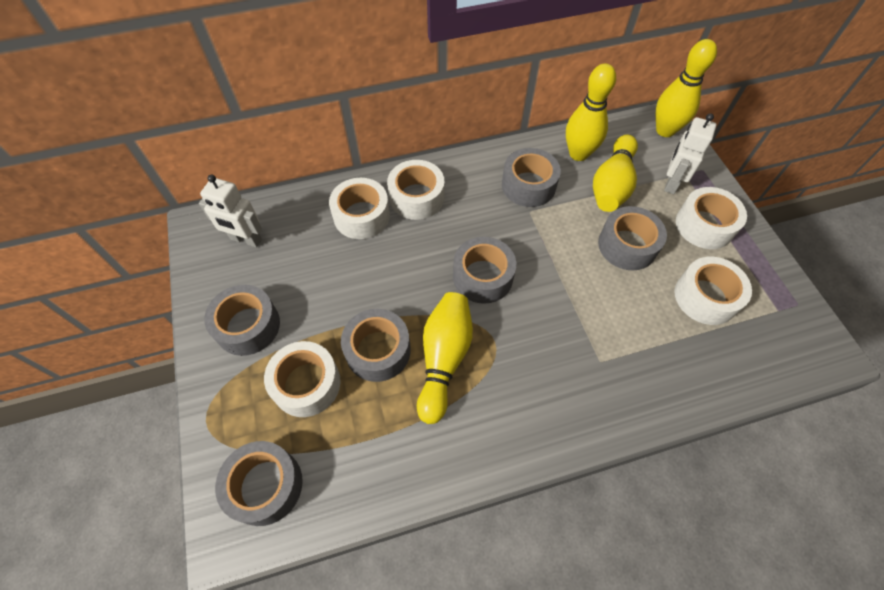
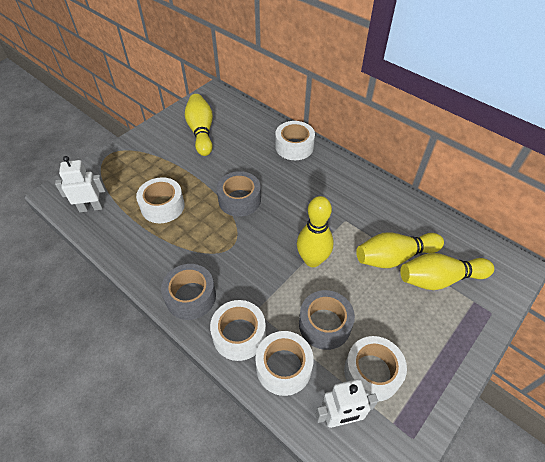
grey tape: [204,285,280,356] [215,441,303,526] [341,309,411,382] [453,237,516,304] [502,148,561,207] [598,206,667,270] = 6 -> [161,264,216,320] [217,171,261,217] [299,290,355,350] = 3

